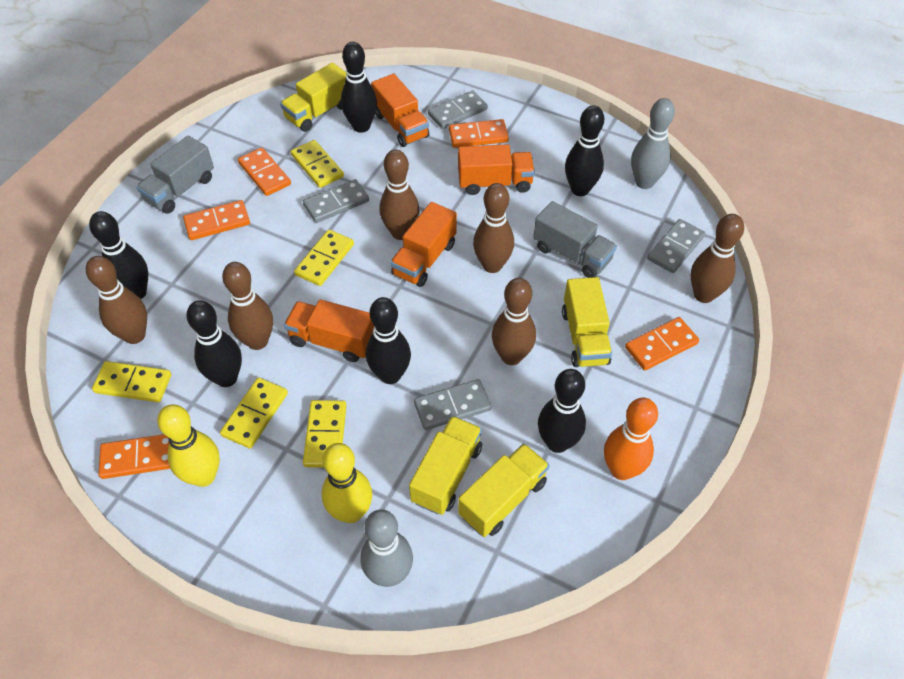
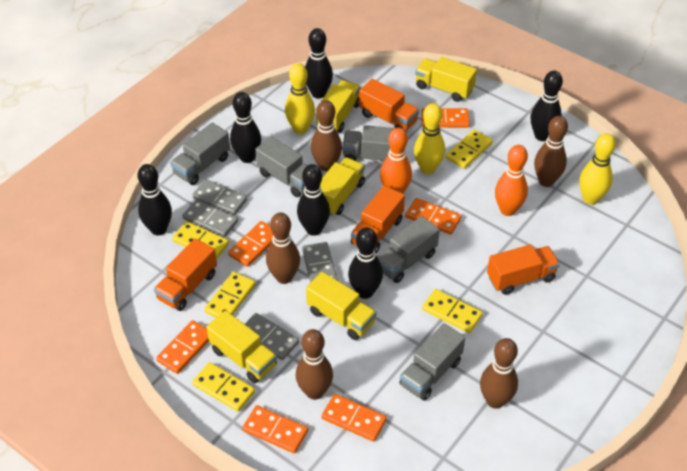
brown bowling pin: [86,256,147,344] [222,262,273,350] [379,149,420,240] [473,183,514,273] [492,278,536,365] [691,214,744,303] = 6 -> [266,213,300,284] [296,329,333,400] [311,100,342,171] [480,338,518,409] [534,116,568,187] = 5
grey bowling pin: [361,509,413,587] [631,98,675,189] = 2 -> none = 0
grey truck: [136,136,214,214] [533,201,617,278] = 2 -> [170,123,230,185] [255,137,308,197] [342,125,406,161] [377,216,440,283] [399,323,465,401] = 5
orange bowling pin: [604,398,658,480] = 1 -> [380,127,412,193] [495,145,528,216] = 2
orange domino: [98,434,171,479] [183,200,250,240] [238,147,291,196] [449,119,509,148] [625,317,699,370] = 5 -> [156,320,209,374] [228,221,273,267] [242,405,308,453] [322,394,387,442] [405,198,461,235] [421,108,470,128] = 6
yellow bowling pin: [157,404,220,487] [322,443,372,523] = 2 -> [285,63,315,134] [414,103,445,174] [579,133,616,205] = 3
yellow truck: [280,63,347,132] [409,416,482,515] [458,443,550,537] [562,277,612,367] = 4 -> [206,310,277,383] [306,272,376,340] [316,80,360,133] [320,157,365,216] [415,57,477,102] = 5

